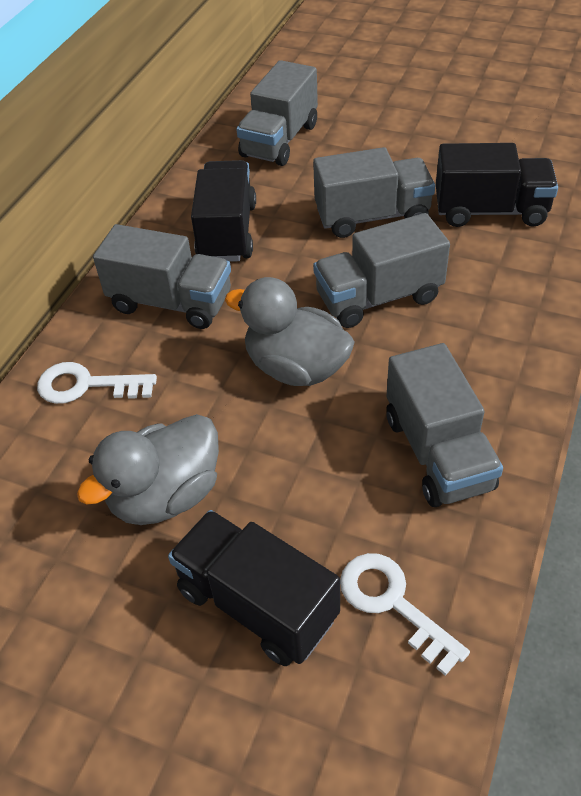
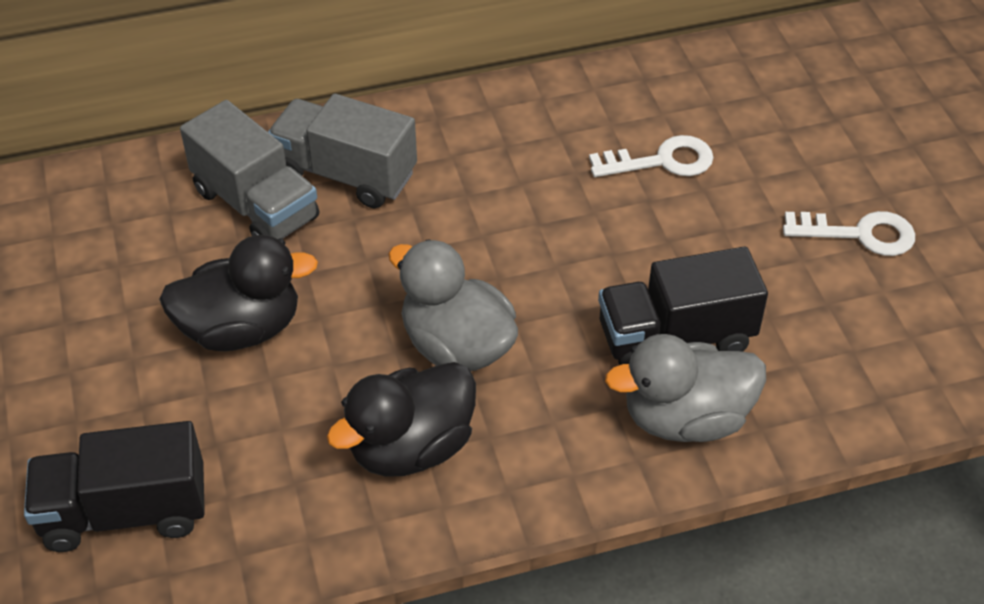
black duck: none = 0 -> [159,235,318,351] [327,362,476,477] = 2
black truck: [168,510,340,666] [191,160,256,262] [436,143,558,227] = 3 -> [24,421,205,552] [598,247,768,365] = 2
grey truck: [93,224,231,329] [236,60,318,166] [313,147,435,238] [313,213,450,328] [386,343,503,507] = 5 -> [180,100,319,239] [268,94,417,208] = 2

